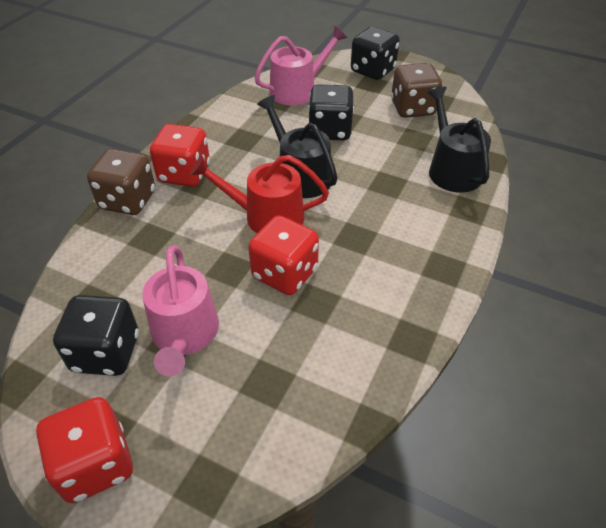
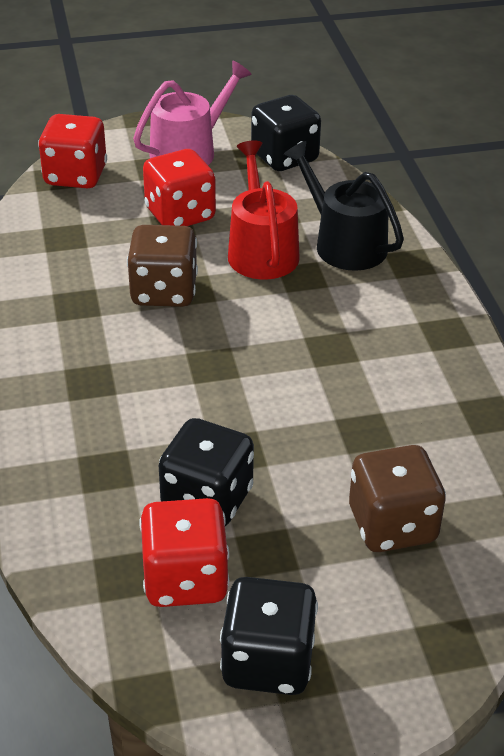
black watering can: [257,95,338,198] [427,87,491,193] = 2 -> [284,141,404,271] = 1
pink watering can: [142,245,219,377] [254,26,347,105] = 2 -> [133,61,252,165] = 1

